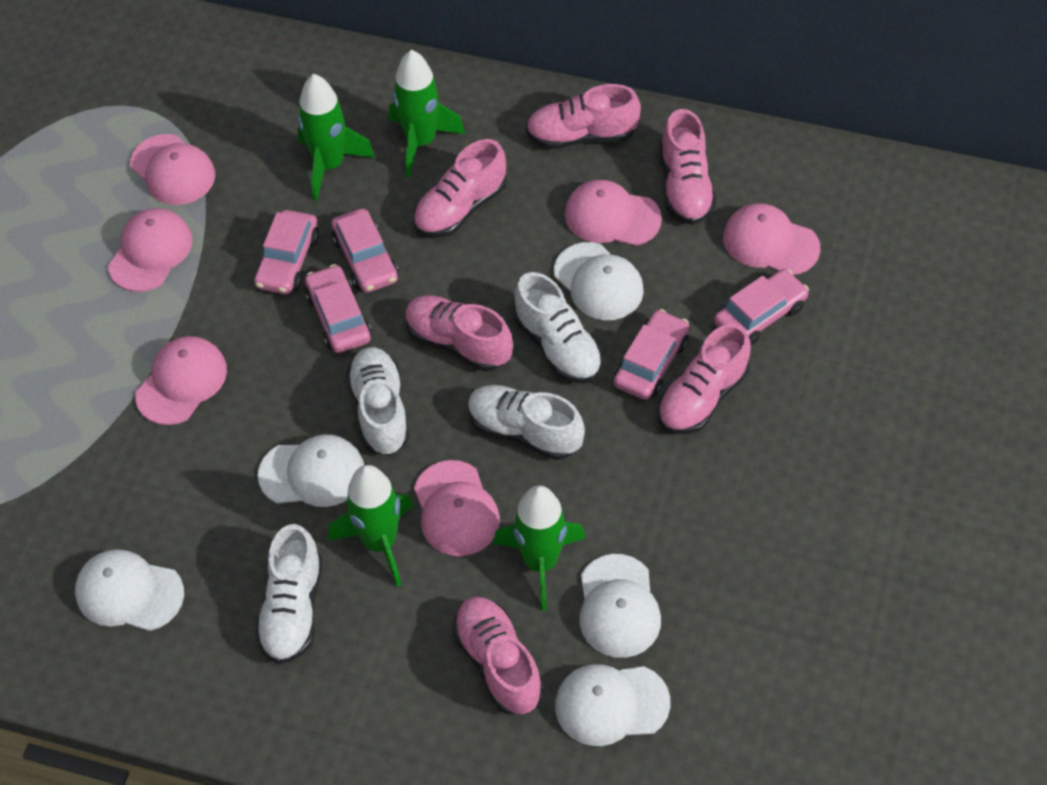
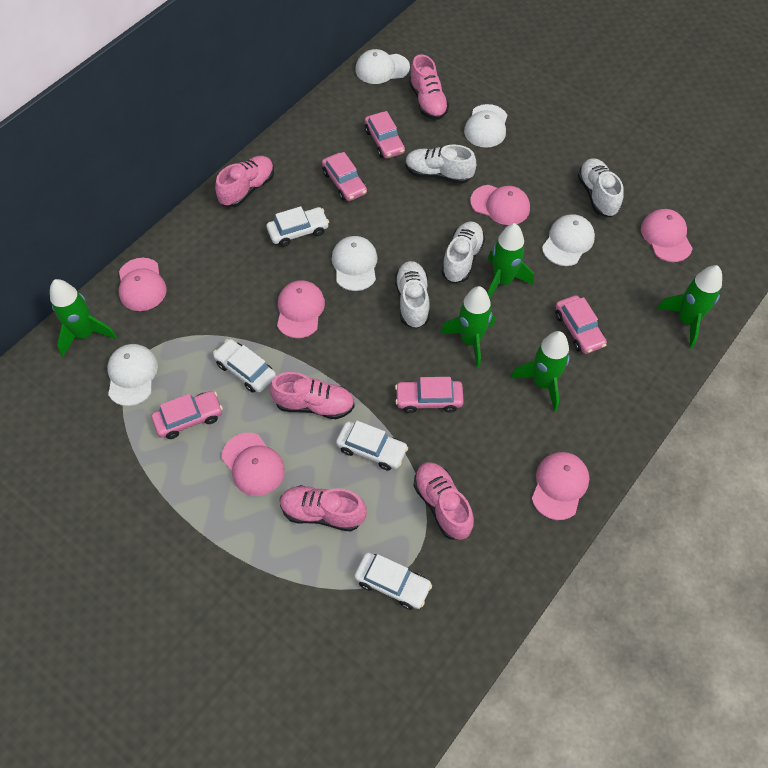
green rocket: [298,74,375,201] [328,465,414,587] [389,50,465,177] [493,485,585,611] = 4 -> [50,279,117,357] [440,286,495,368] [487,223,534,299] [510,331,570,412] [657,265,722,348] = 5
pink shoe: [405,295,513,372] [413,139,506,238] [453,596,543,714] [526,84,641,149] [657,324,751,434] [660,109,716,225] = 6 -> [215,156,274,207] [270,372,355,419] [280,485,367,532] [409,54,449,120] [414,462,474,540] = 5
white car: none = 0 -> [213,339,276,393] [267,206,329,247] [336,421,408,471] [354,553,432,610] = 4

